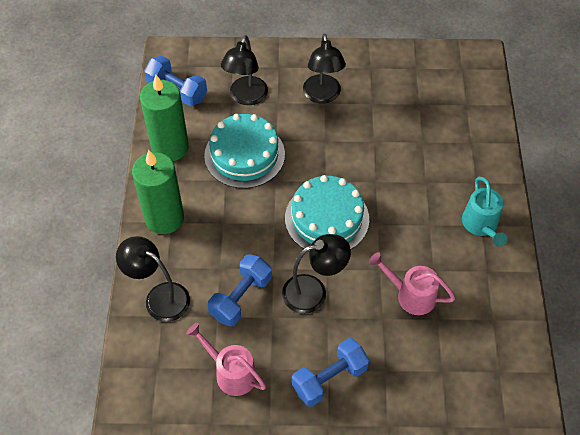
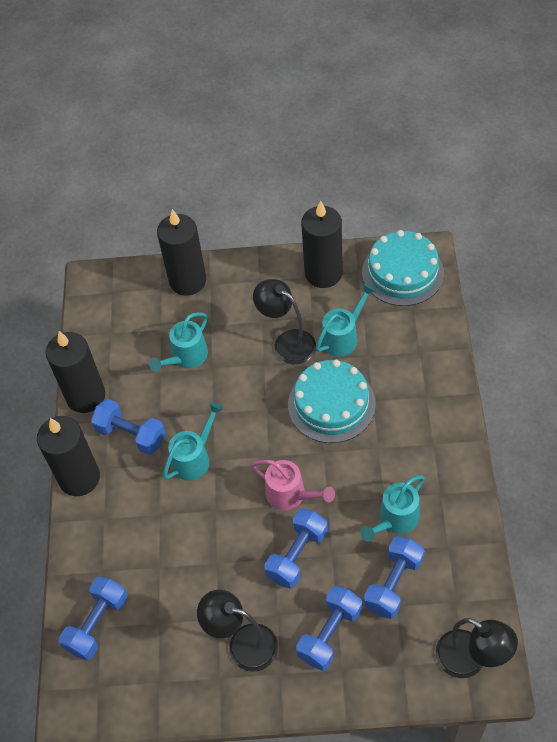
black candle: none = 0 -> [37,416,100,496] [45,331,105,413] [157,209,207,296] [301,200,343,288] = 4
black lamp: [116,236,190,322] [221,35,268,105] [282,234,351,314] [303,34,346,104] = 4 -> [197,589,278,672] [253,279,316,364] [435,618,518,678] = 3
blue dumbbell: [144,56,207,106] [208,254,272,327] [292,338,369,407] = 3 -> [59,576,128,661] [91,399,166,455] [264,508,328,589] [296,585,362,671] [364,536,424,619] = 5
green candle: [132,150,184,234] [140,75,189,161] = 2 -> none = 0
pink watering can: [186,323,266,396] [369,252,456,315] = 2 -> [251,460,335,510] = 1
turquoise watering can: [462,177,507,247] = 1 -> [149,312,208,372] [163,402,223,481] [316,284,376,357] [360,475,425,542] = 4

